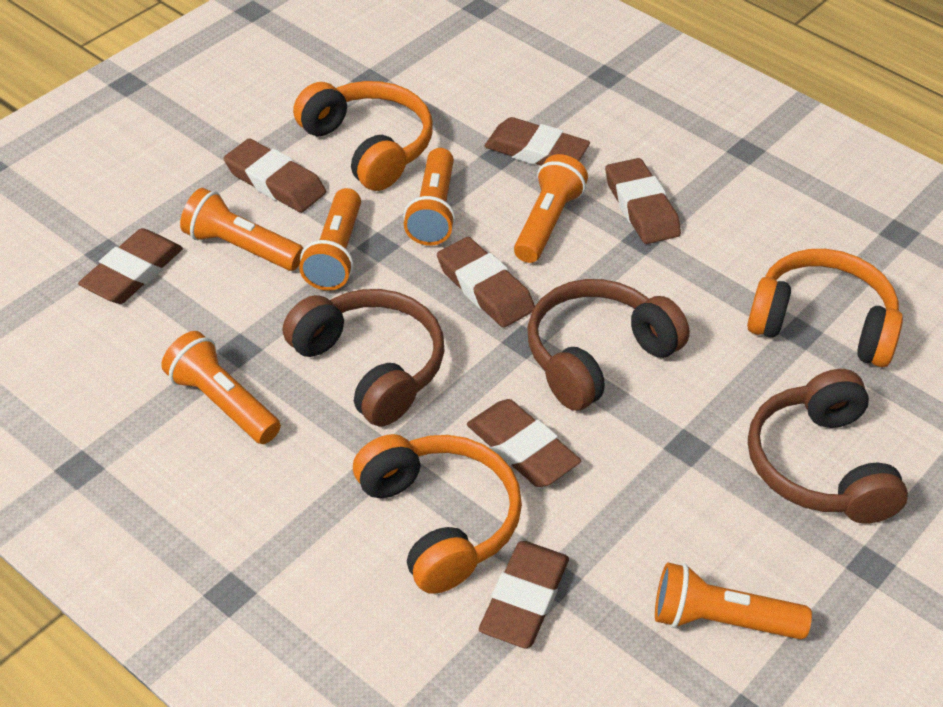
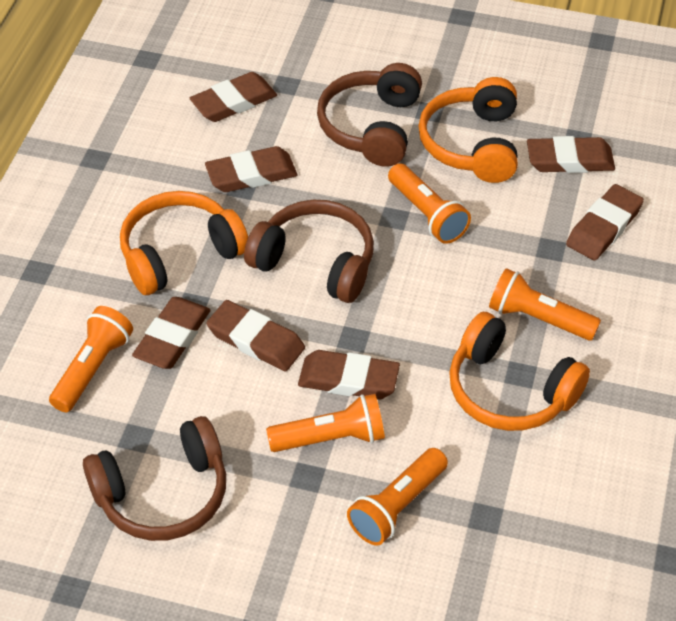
orange flashlight: [161,331,281,444] [180,188,304,271] [299,188,361,291] [403,148,456,245] [514,154,588,263] [655,563,812,639] = 6 -> [49,306,133,412] [266,394,385,452] [347,448,448,546] [388,163,471,244] [489,268,601,341] = 5

